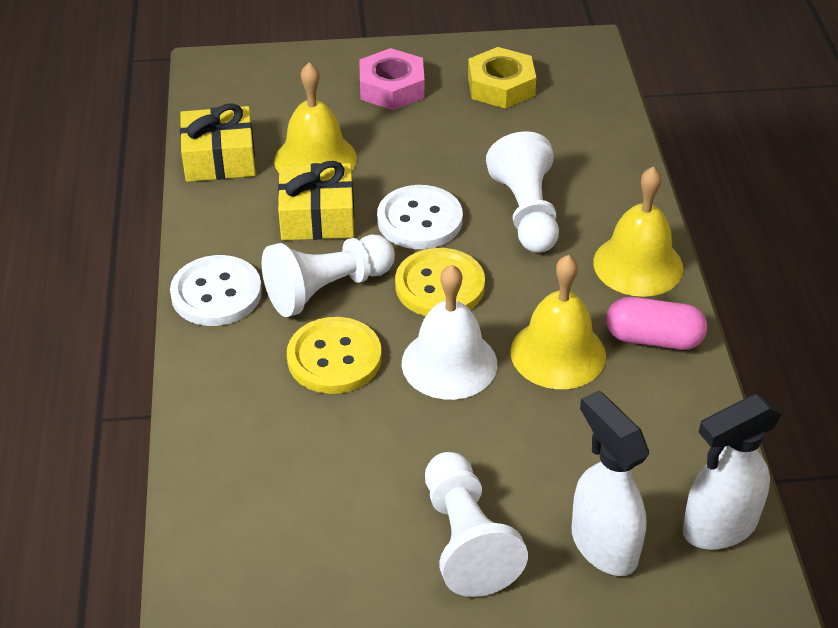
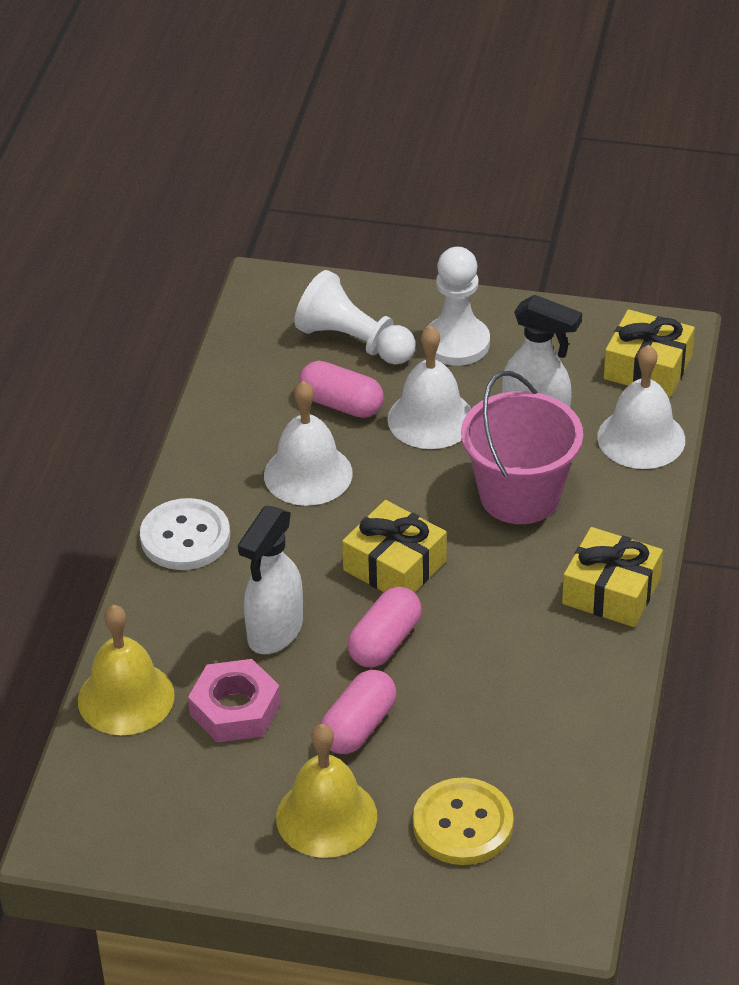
pink bucket: none = 0 -> [461,371,583,524] = 1
pink capsule: [606,297,707,350] = 1 -> [299,361,384,418] [320,670,397,754] [347,587,422,668] = 3
white bell: [402,265,497,400] = 1 -> [264,381,353,506] [387,326,471,449] [597,345,685,469] = 3
white button: [170,255,262,326] [377,185,463,249] = 2 -> [140,498,230,570] = 1
white pawn: [262,235,395,317] [425,452,528,597] [486,131,559,253] = 3 -> [294,270,415,364] [426,247,490,366] = 2
yellow bell: [274,62,357,173] [510,255,606,389] [593,166,683,297] = 3 -> [78,605,175,735] [276,724,377,858] = 2
yellow button: [287,317,382,394] [395,248,485,316] = 2 -> [413,777,514,865] = 1
yellow gift: [180,104,256,182] [278,161,354,240] = 2 -> [342,500,447,593] [562,527,663,627] [604,309,695,397] = 3
yellow nut: [468,47,536,109] = 1 -> none = 0

